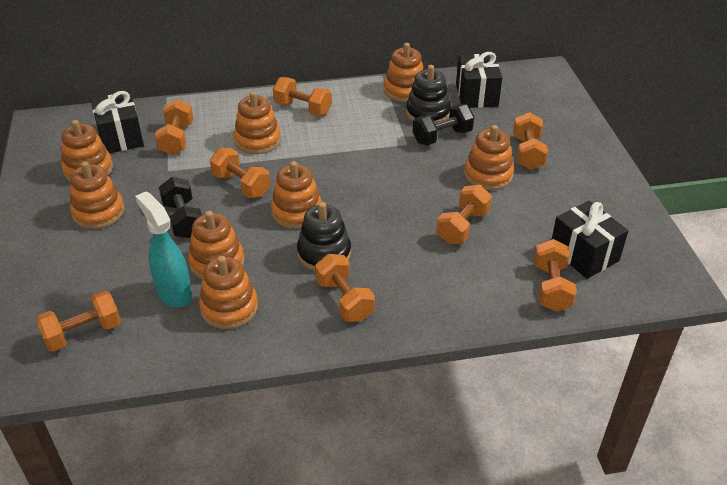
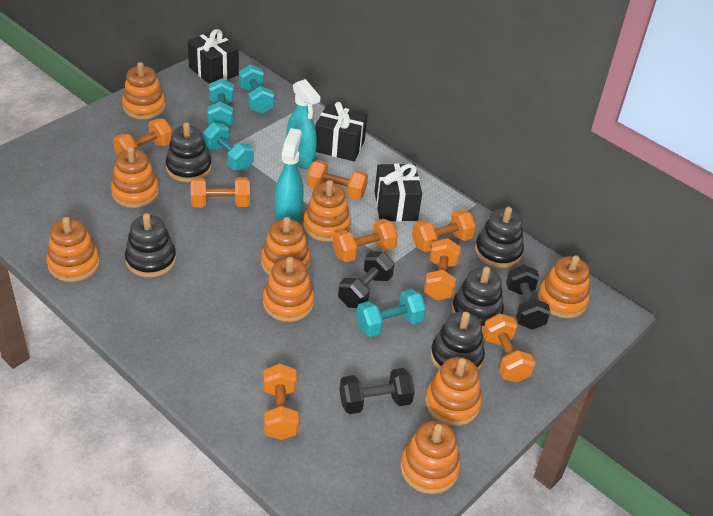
black dumbbell: [159,177,202,238] [413,104,474,145] = 2 -> [338,251,395,308] [339,368,415,414] [506,264,551,330] = 3
black stacking toy: [297,202,351,271] [406,65,451,123] = 2 -> [125,213,176,278] [165,122,212,182] [430,312,485,371] [452,267,504,331] [475,207,524,268] = 5
orange stacking toy: [61,120,113,182] [70,161,125,229] [188,211,244,279] [199,256,258,329] [234,91,281,154] [271,161,322,229] [384,43,423,102] [464,125,514,190] = 8 -> [46,217,100,282] [111,147,159,208] [122,62,166,120] [261,217,311,276] [263,257,314,322] [303,180,351,242] [400,421,460,494] [425,357,482,426] [538,255,590,318] = 9
turquoise dumbbell: none = 0 -> [203,122,254,171] [207,78,234,127] [239,64,274,114] [356,289,426,337] = 4
turquoise spray bottle: [135,191,192,307] = 1 -> [275,128,303,222] [286,79,320,169] = 2

